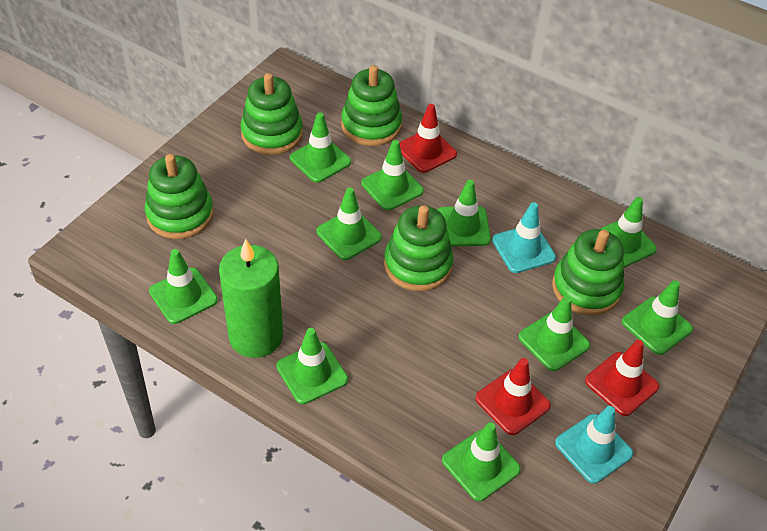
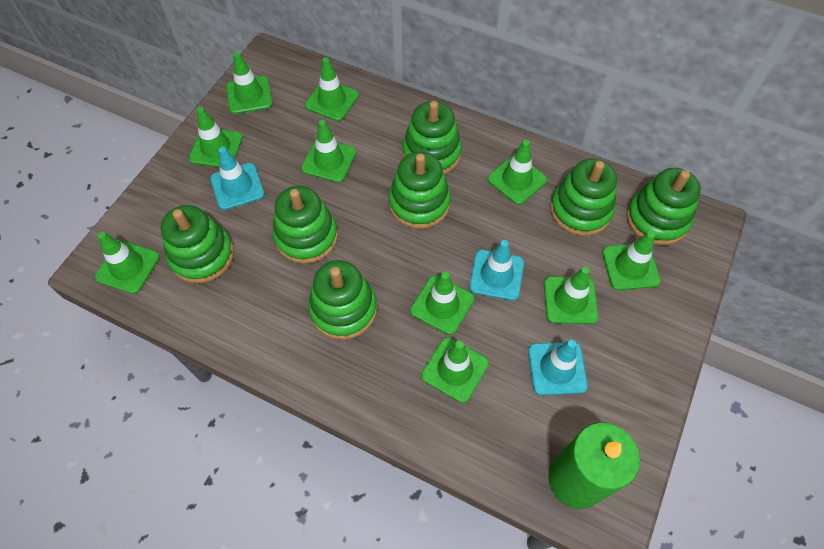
green stacking toy: [145,154,214,239] [240,73,303,155] [341,65,402,146] [384,205,453,291] [552,229,624,315] = 5 -> [160,205,234,284] [273,186,338,264] [308,260,377,340] [389,152,451,229] [402,101,462,175] [550,159,617,236] [626,168,701,245] = 7
red traffic cone: [399,104,457,173] [476,358,551,435] [585,340,659,416] = 3 -> none = 0
turquoise traffic cone: [492,202,556,273] [555,406,633,484] = 2 -> [210,147,264,210] [469,240,524,301] [528,339,588,395] = 3

